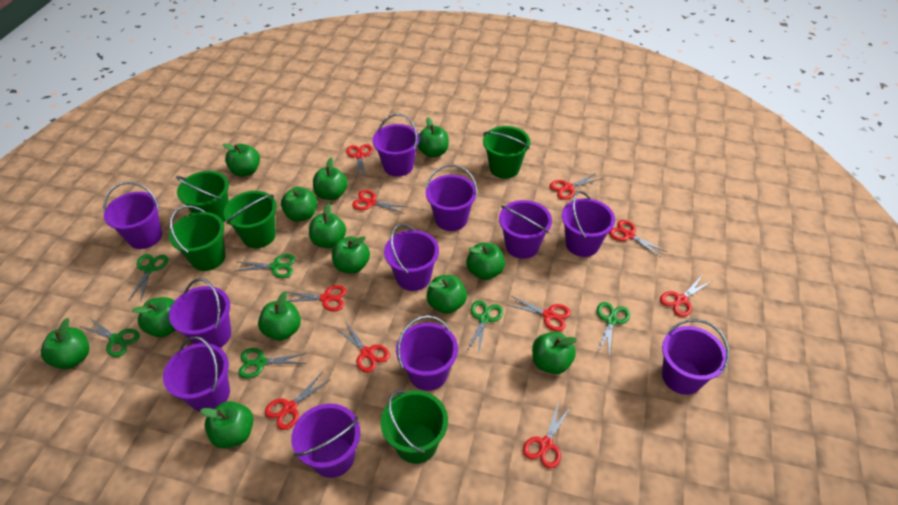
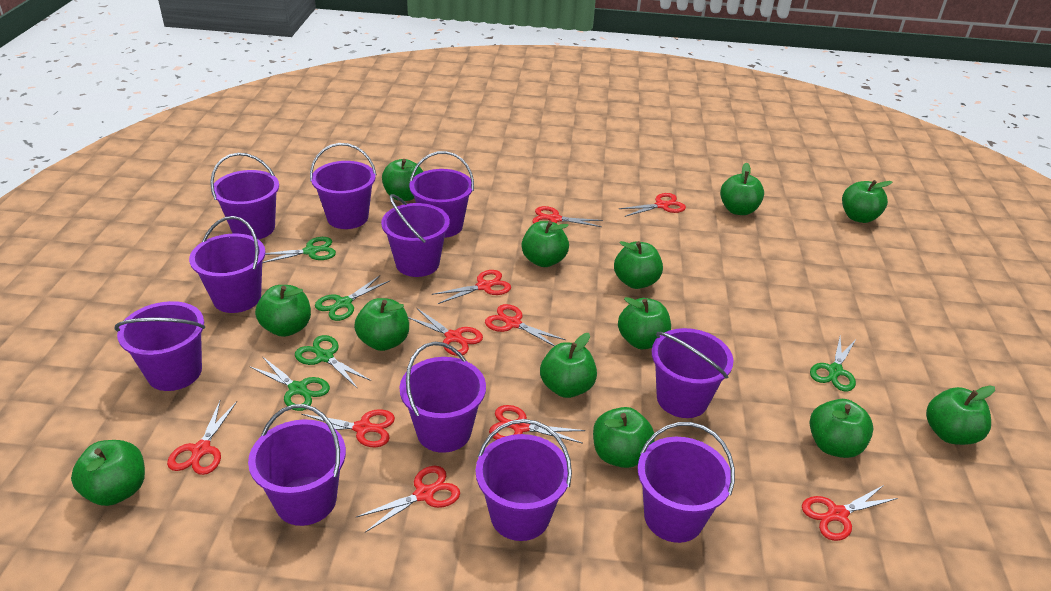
green bucket: [169,205,226,271] [176,171,229,223] [224,191,277,248] [381,390,448,464] [483,126,530,179] = 5 -> none = 0
green scissors: [80,317,140,357] [128,254,168,302] [236,254,296,278] [238,348,307,378] [466,300,503,356] [597,302,630,356] = 6 -> [249,356,330,411] [262,237,336,263] [295,335,371,389] [315,275,390,321] [810,336,856,392] = 5

